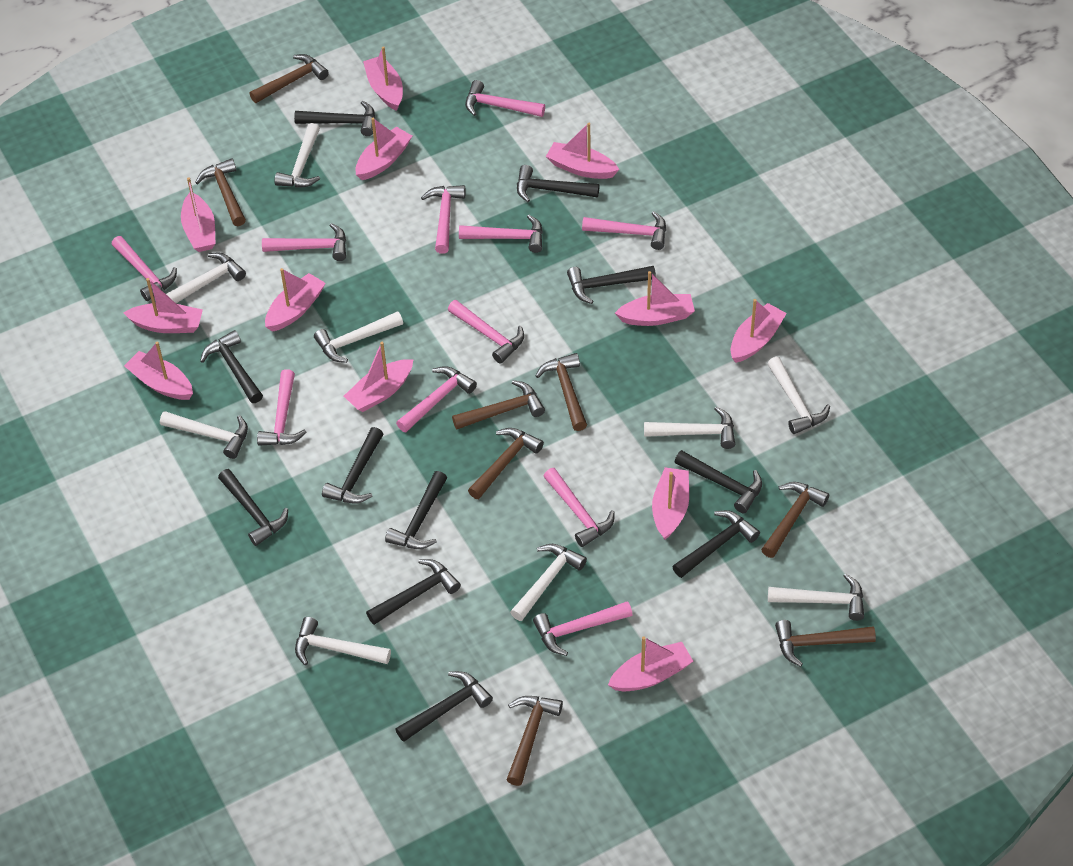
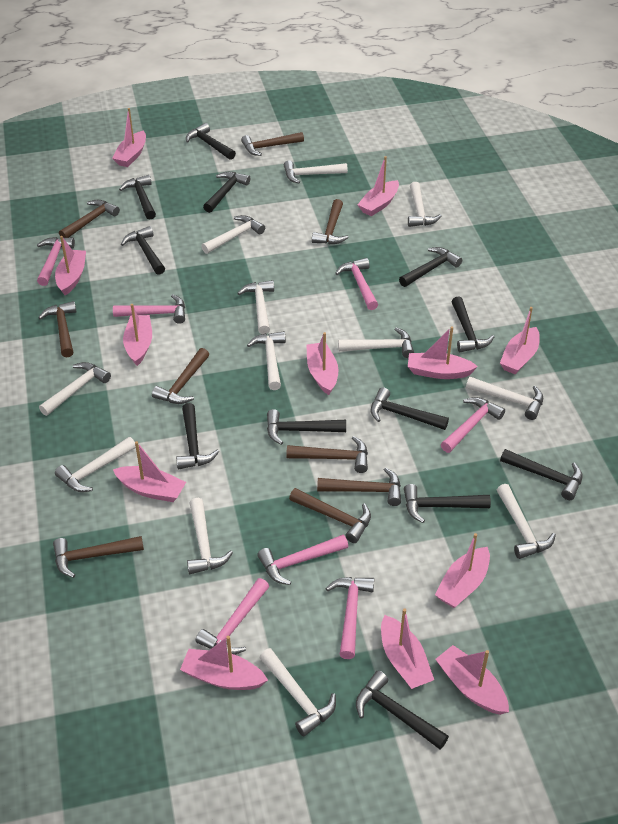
black hammer: [200,330,263,403] [218,469,288,546] [294,101,375,136] [322,427,383,504] [366,559,461,625] [385,471,447,549] [395,671,493,742] [517,165,599,202] [567,266,656,304] [672,510,760,578] [675,450,762,513] = 11 -> [119,175,156,220] [121,226,165,275] [176,403,219,469] [186,123,236,160] [203,172,250,213] [267,409,346,445] [356,671,449,749] [370,387,449,430] [399,247,462,287] [404,484,491,523] [451,296,494,352] [500,449,583,500] = 12
brown hammer: [195,158,246,226] [250,54,329,103] [452,380,545,429] [468,428,544,499] [506,696,563,786] [536,353,587,431] [761,482,829,558] [775,620,876,667] = 8 -> [38,301,77,358] [53,536,144,578] [59,200,120,238] [152,348,210,404] [241,132,304,156] [286,436,368,473] [289,488,371,543] [312,199,349,244] [317,467,401,506] = 9
pink hammer: [111,236,177,301] [257,369,306,446] [262,223,346,261] [396,366,477,432] [421,185,465,254] [448,300,524,364] [459,215,543,253] [465,80,545,117] [533,601,633,656] [543,468,615,547] [582,211,666,250] = 11 -> [37,237,75,286] [113,294,185,324] [195,578,269,655] [257,535,348,585] [325,577,374,659] [335,258,378,310] [441,397,505,453] = 7
white hammer: [160,411,248,459] [166,252,246,303] [274,123,320,188] [295,617,391,666] [314,311,403,363] [510,544,587,621] [644,406,735,449] [767,357,830,434] [768,574,864,621] = 9 -> [39,362,111,416] [55,437,136,492] [187,498,233,574] [201,215,265,254] [237,280,274,334] [247,331,286,390] [259,648,336,737] [284,160,348,184] [338,327,414,358] [408,182,442,227] [466,377,543,420] [497,484,556,559] = 12

